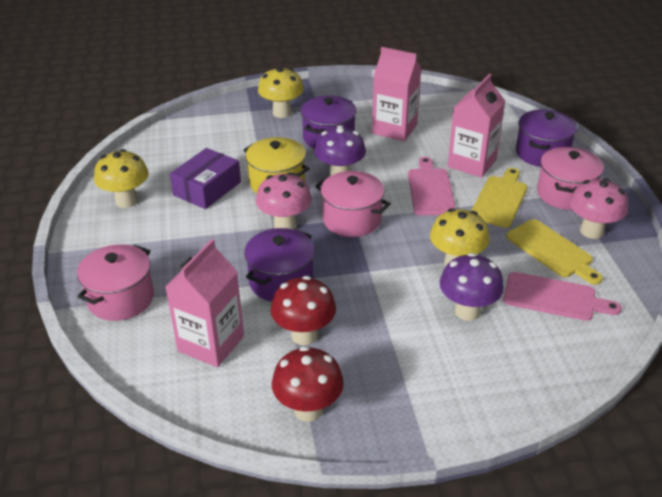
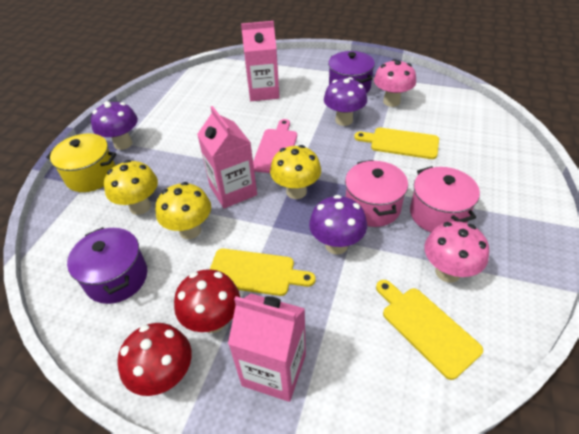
pink cutting board: [408,157,456,215] [503,272,622,321] = 2 -> [253,119,297,173] = 1
pink pot: [77,244,154,321] [315,171,391,237] [537,147,604,210] = 3 -> [345,160,408,227] [410,166,480,232] = 2
purple box: [170,148,241,209] = 1 -> none = 0
purple mushroom: [314,125,366,176] [440,253,504,321] = 2 -> [91,101,138,150] [309,195,367,255] [324,77,367,126] = 3
purple pot: [244,228,315,302] [301,96,357,149] [516,110,577,167] = 3 -> [67,227,147,304] [328,51,375,93] = 2
yellow cutting board: [471,168,528,228] [506,219,603,285] = 2 -> [210,248,315,296] [354,128,439,159] [376,280,483,380] = 3

